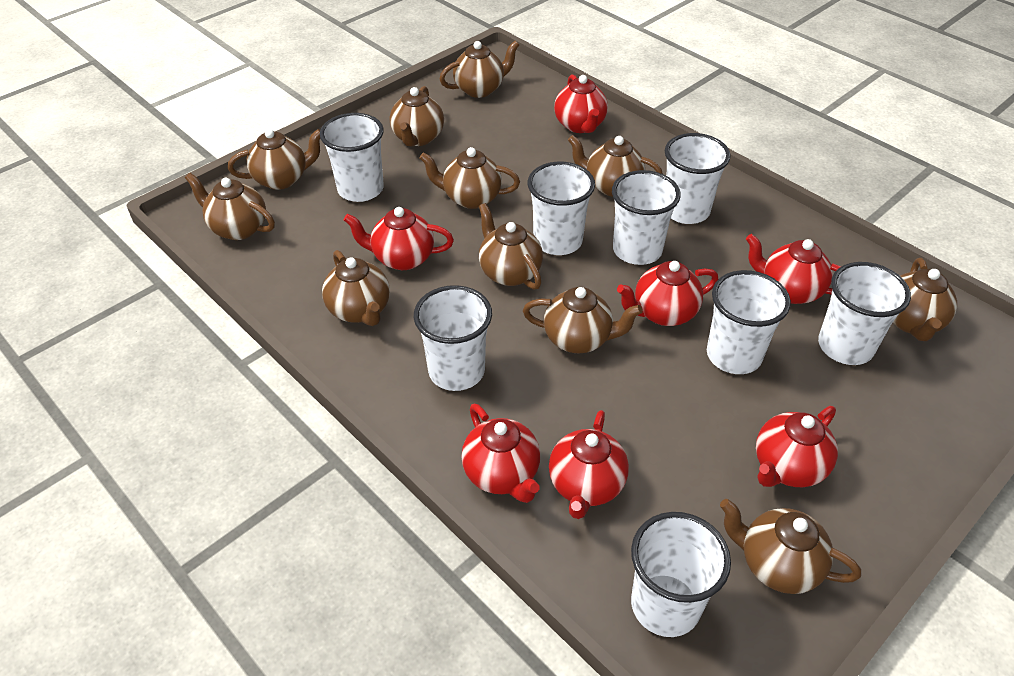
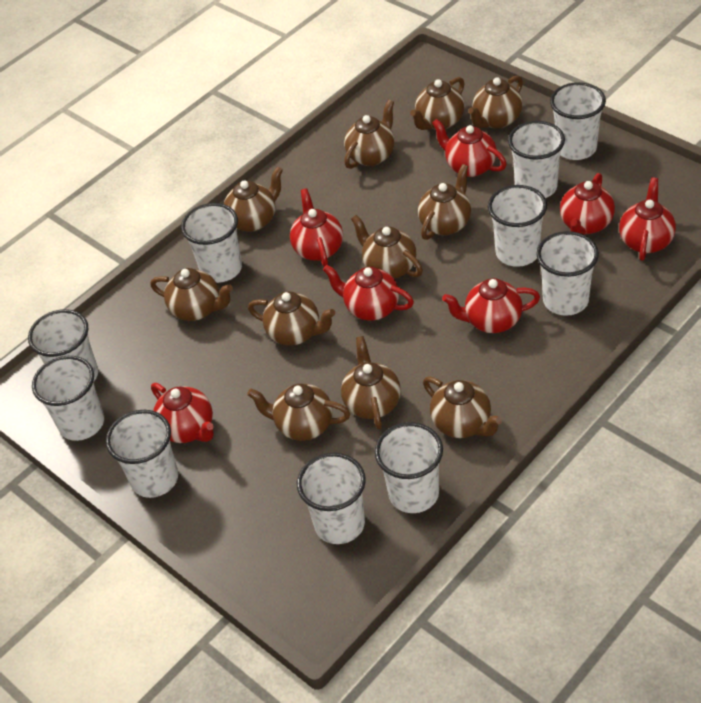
white cup: [320,113,384,202] [414,285,492,391] [528,162,595,255] [612,170,681,265] [631,512,731,637] [665,133,731,224] [707,270,791,374] [818,262,911,365] = 8 -> [28,309,98,381] [32,356,104,441] [106,410,178,498] [181,203,242,283] [297,453,366,544] [375,422,443,513] [488,185,547,267] [508,121,565,198] [536,231,599,316] [550,82,606,160] = 10

